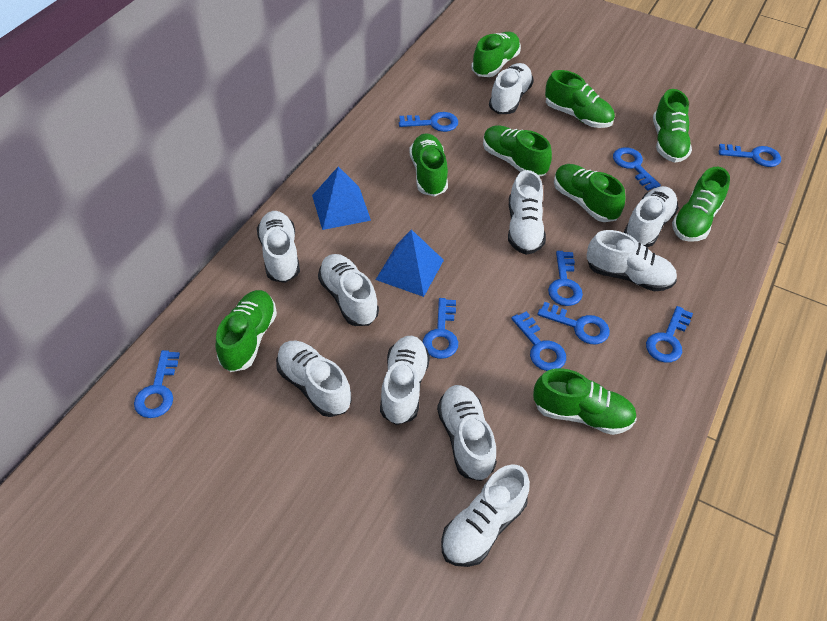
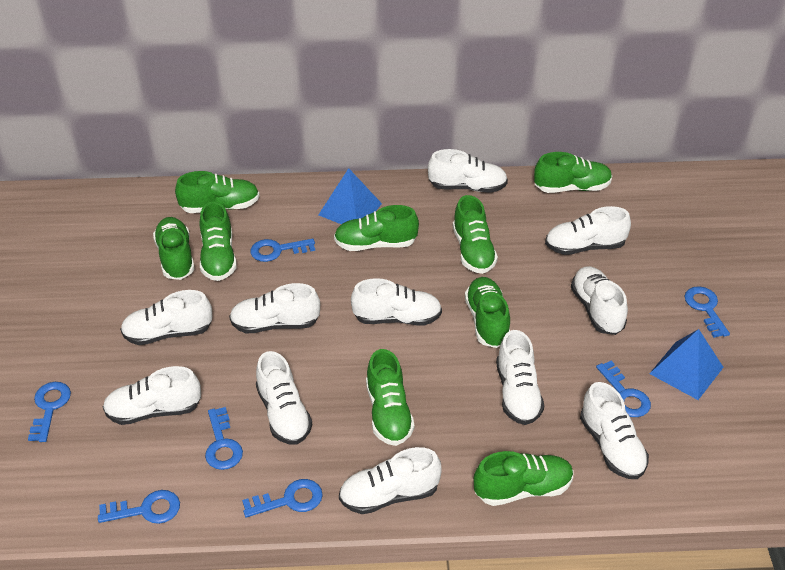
blue key: [134,350,180,418] [399,112,458,132] [423,298,458,359] [511,311,566,371] [537,302,610,345] [548,251,583,306] [613,147,661,191] [646,306,693,363] [719,144,781,167] = 9 -> [28,382,71,442] [98,490,180,524] [205,407,243,470] [242,479,323,518] [250,239,315,262] [596,361,651,417] [685,286,730,338] = 7
white shoe: [257,211,300,283] [276,341,352,417] [318,254,379,326] [380,336,430,425] [437,385,497,481] [441,464,530,567] [489,63,534,114] [508,170,546,255] [587,230,677,291] [624,186,679,247] = 10 -> [103,366,201,425] [120,290,212,345] [229,283,320,333] [256,351,312,445] [339,447,442,514] [351,278,442,325] [428,149,508,193] [496,330,544,425] [545,206,631,255] [571,266,628,335] [580,382,649,479] = 11

